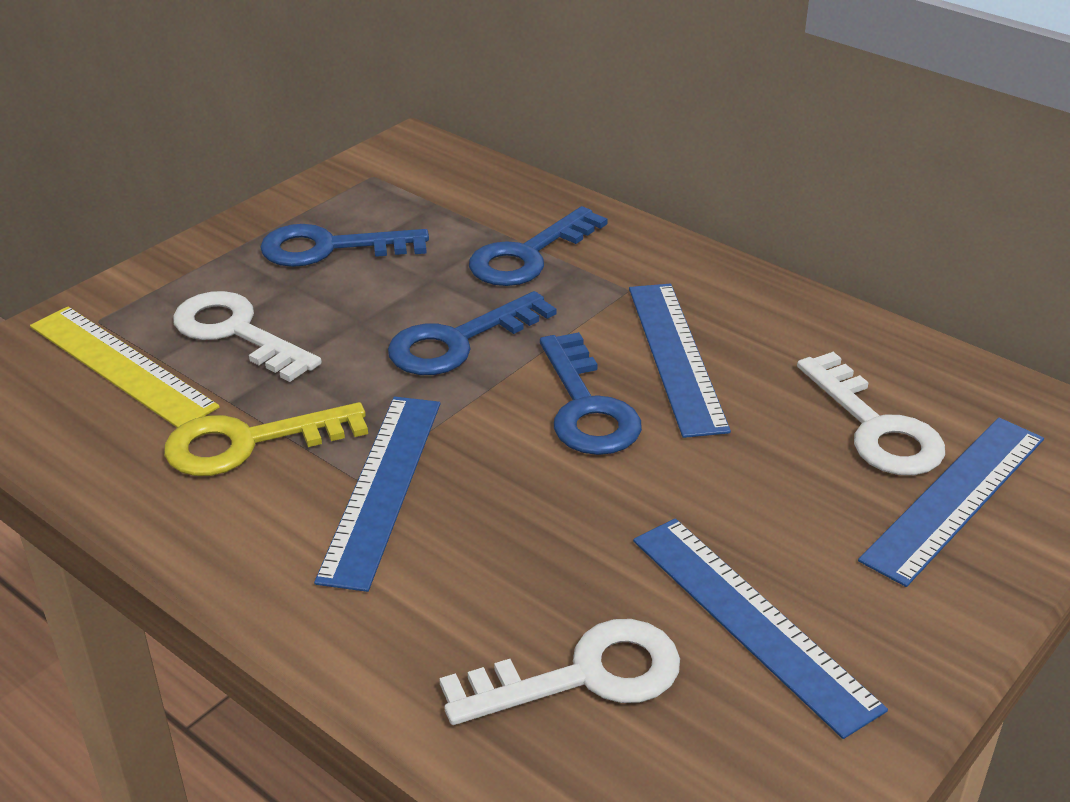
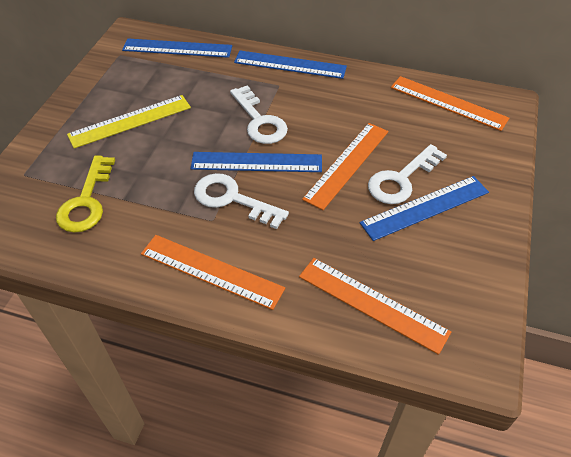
blue key: [260,224,429,267] [388,291,557,375] [469,206,608,286] [540,332,642,455] = 4 -> none = 0
orange ruler: none = 0 -> [141,235,285,310] [299,258,451,355] [302,123,388,210] [391,76,509,131] = 4

